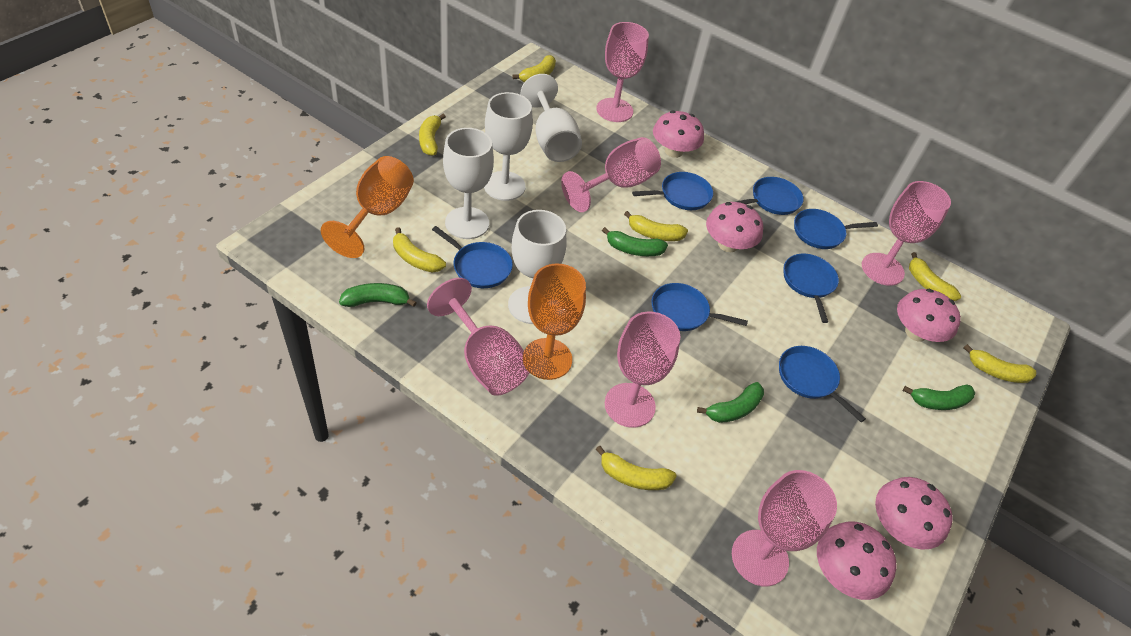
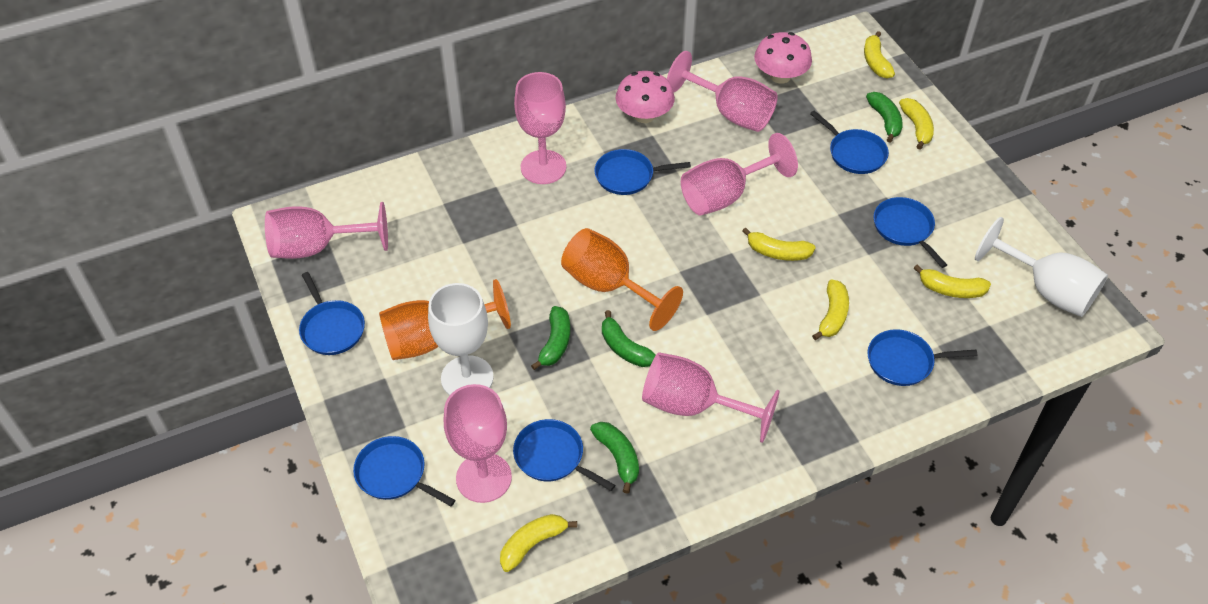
pink mushroom: [653,110,704,158] [706,202,763,252] [817,521,897,600] [875,477,953,550] [897,289,961,342] = 5 -> [616,71,675,123] [754,32,812,84] = 2
white goblet: [443,128,494,239] [484,92,533,201] [508,210,566,324] [521,74,582,162] = 4 -> [428,283,494,395] [975,217,1108,317] = 2
yellow banana: [393,227,446,273] [419,114,446,156] [512,55,556,82] [596,446,677,490] [624,211,688,241] [909,252,961,301] [963,344,1037,383] = 7 -> [500,514,577,572] [742,228,816,261] [812,279,849,340] [864,31,895,78] [899,98,934,150] [914,265,991,298] = 6

